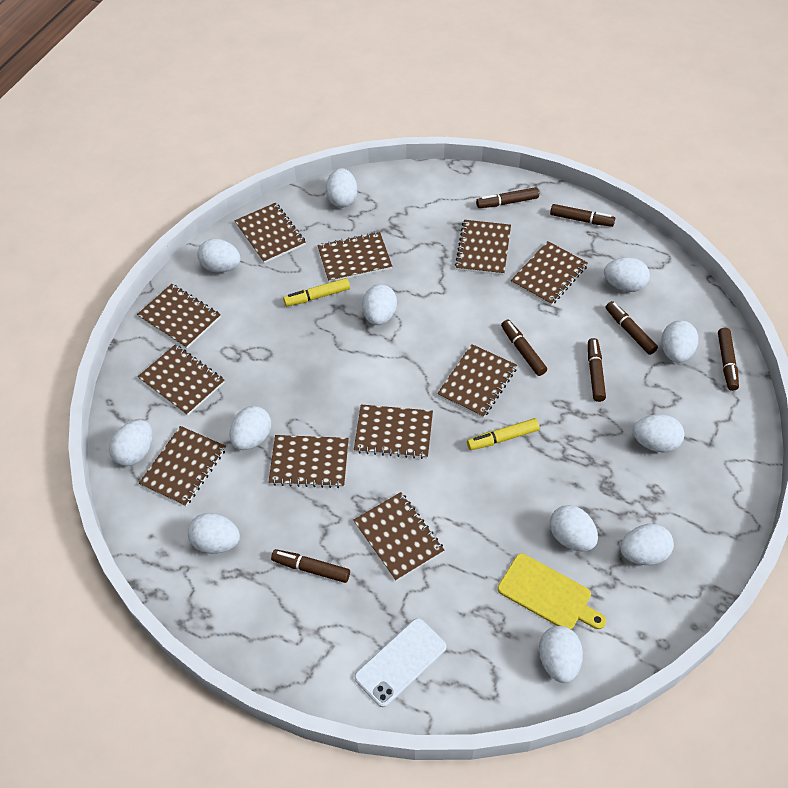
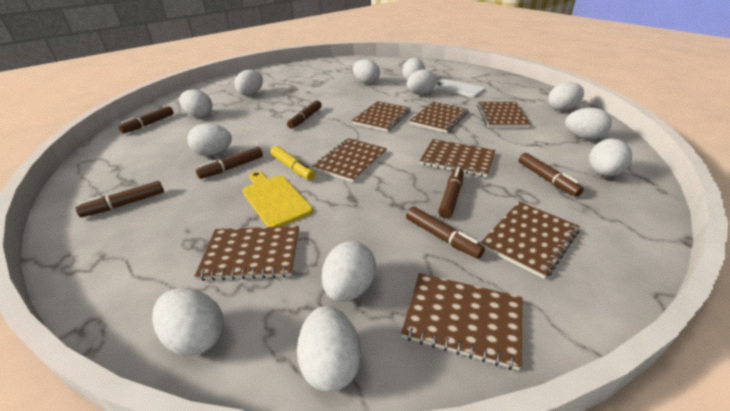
brown notebook: [137,284,221,349] [138,344,225,416] [139,426,226,506] [234,203,306,263] [269,435,349,488] [317,232,392,282] [353,492,444,581] [354,404,433,459] [437,344,517,418] [455,220,511,275] [511,241,588,306] = 11 -> [195,226,299,281] [312,138,387,183] [352,101,411,132] [401,273,522,370] [409,102,468,133] [420,139,495,177] [477,102,531,128] [480,202,580,279] = 8
yellow marker: [283,278,350,306] [467,418,539,450] = 2 -> [270,146,315,180] = 1

